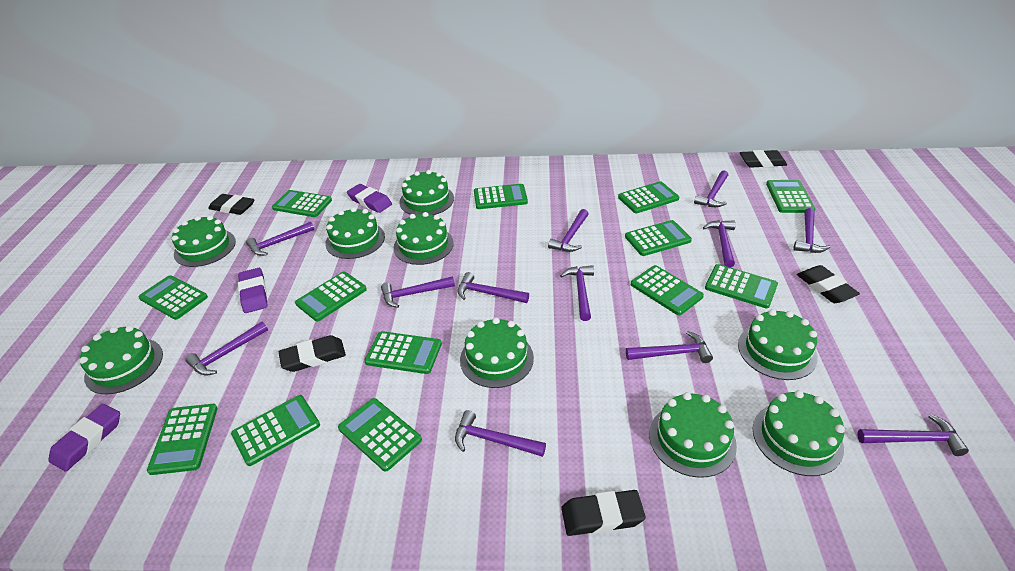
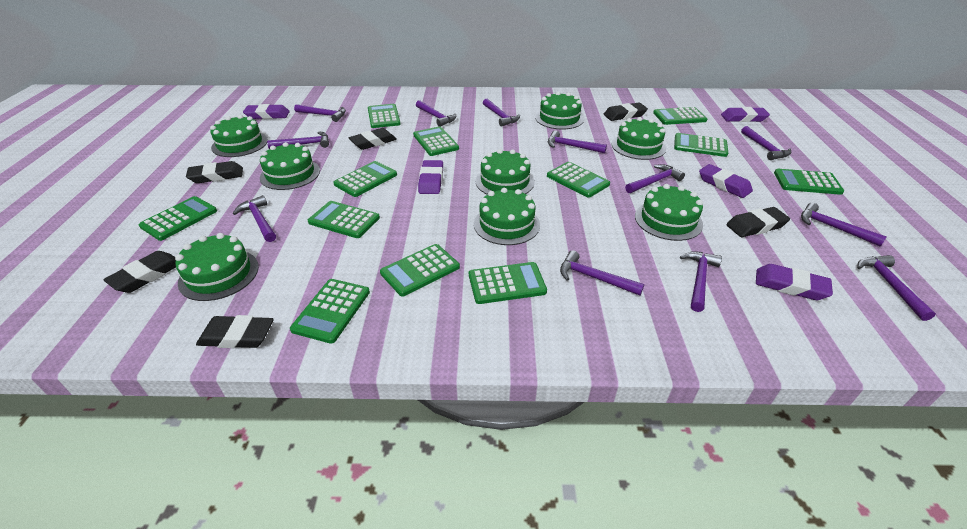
black eraser: [208,194,255,215] [279,335,346,372] [561,490,646,536] [740,150,787,168] [797,265,860,303] = 5 -> [103,251,176,293] [186,161,243,183] [196,315,274,348] [349,128,397,150] [604,103,648,121] [726,207,790,237] = 6
green cake: [79,326,163,394] [172,215,236,267] [325,207,385,259] [394,212,454,265] [399,170,454,215] [460,318,534,388] [649,392,737,478] [738,309,818,380] [753,390,845,476] = 9 -> [175,233,259,301] [210,115,268,157] [260,142,320,190] [474,188,540,245] [475,149,535,194] [535,92,584,130] [611,117,666,160] [635,184,703,241] = 8
green calculator: [139,275,208,320] [147,404,218,475] [231,395,320,466] [272,190,332,217] [295,272,367,322] [338,398,422,472] [364,331,442,374] [474,184,528,209] [618,181,679,213] [625,220,692,256] [631,265,704,315] [705,264,778,308] [766,180,815,213] = 13 -> [139,196,217,241] [290,279,370,344] [308,201,380,238] [333,161,397,197] [368,104,401,128] [380,244,460,297] [413,126,459,156] [469,262,547,304] [547,162,610,198] [653,107,707,125] [674,133,728,157] [774,169,844,195] = 12
purple eraser: [48,404,120,471] [238,268,268,313] [347,184,392,213] = 3 -> [243,104,290,119] [418,160,443,194] [699,164,753,198] [721,107,770,122] [756,264,833,300] = 5

